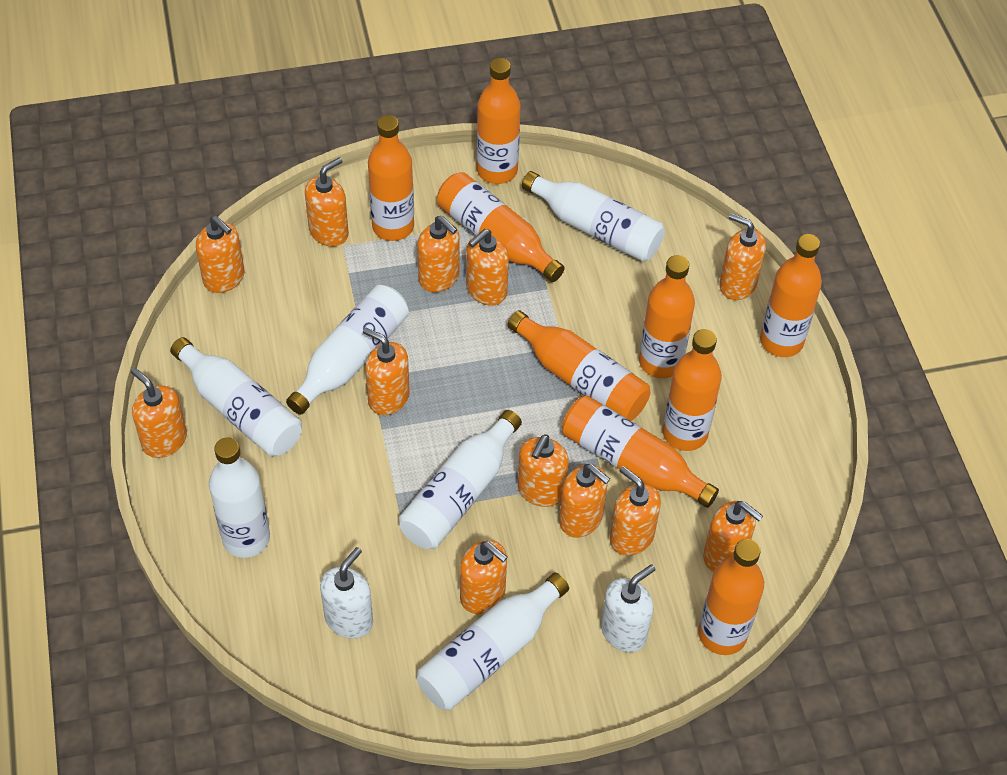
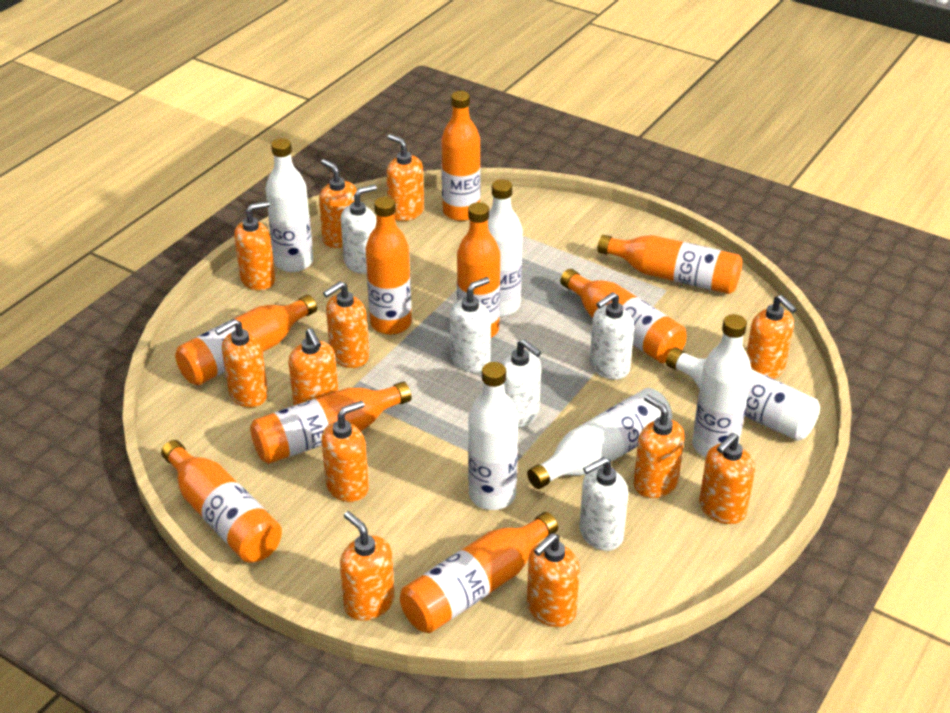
white soap dispenser: [320,547,373,639] [601,564,656,652] = 2 -> [341,185,377,274] [450,277,491,373] [501,339,541,428] [579,457,628,551] [590,292,634,380] = 5

